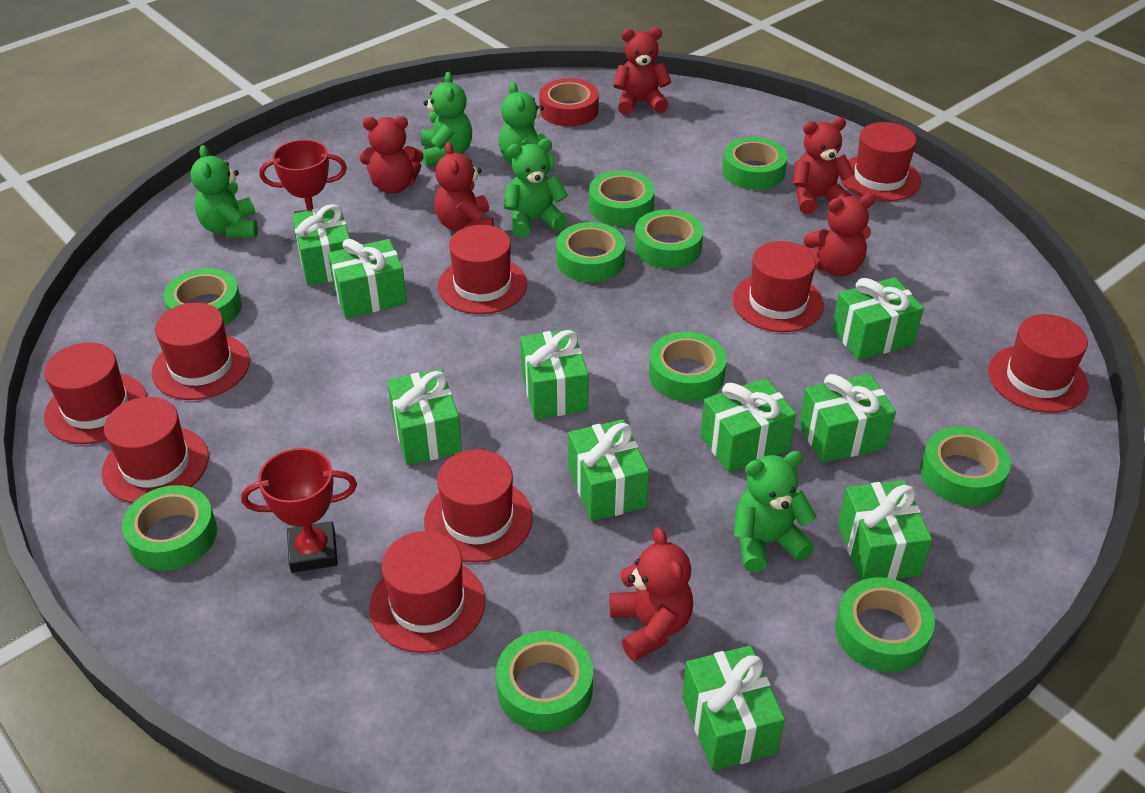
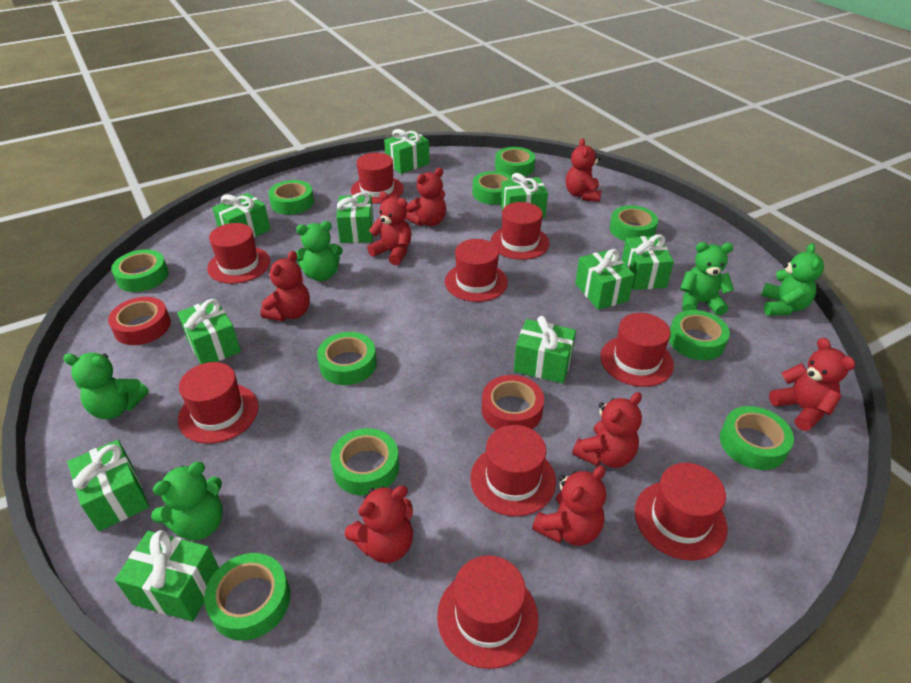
red tape: [539,78,599,127] = 1 -> [108,297,171,345] [482,375,544,430] = 2
red teddy bear: [360,116,423,194] [434,142,494,231] [610,527,693,662] [613,27,671,115] [793,117,855,214] [802,194,875,277] = 6 -> [260,251,310,321] [344,486,413,563] [367,192,411,265] [405,168,446,226] [532,465,606,546] [566,138,602,202] [572,392,642,468] [769,338,856,431] = 8
red trophy: [241,448,357,573] [260,140,347,241] = 2 -> none = 0

